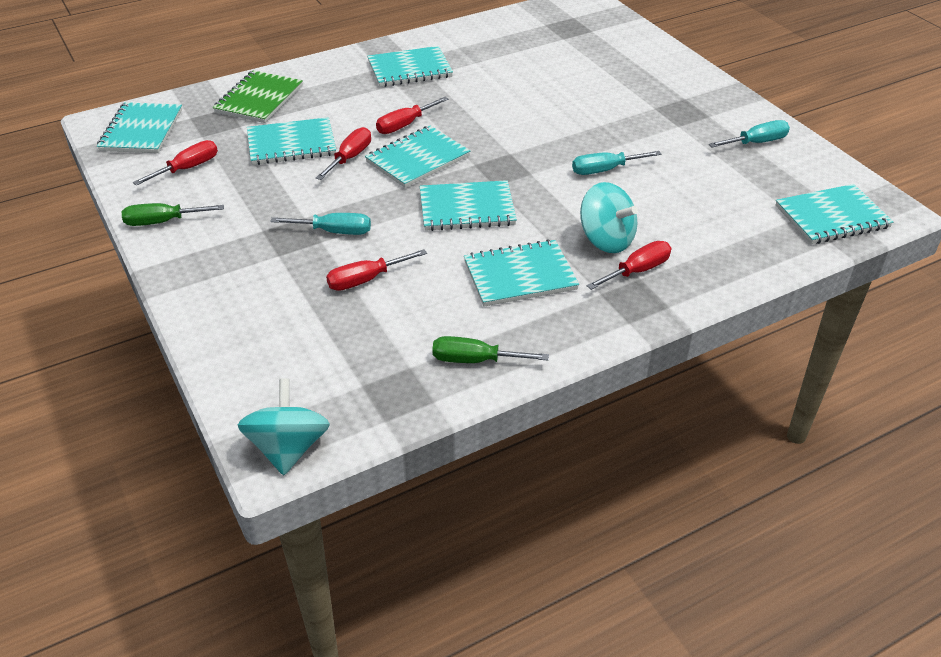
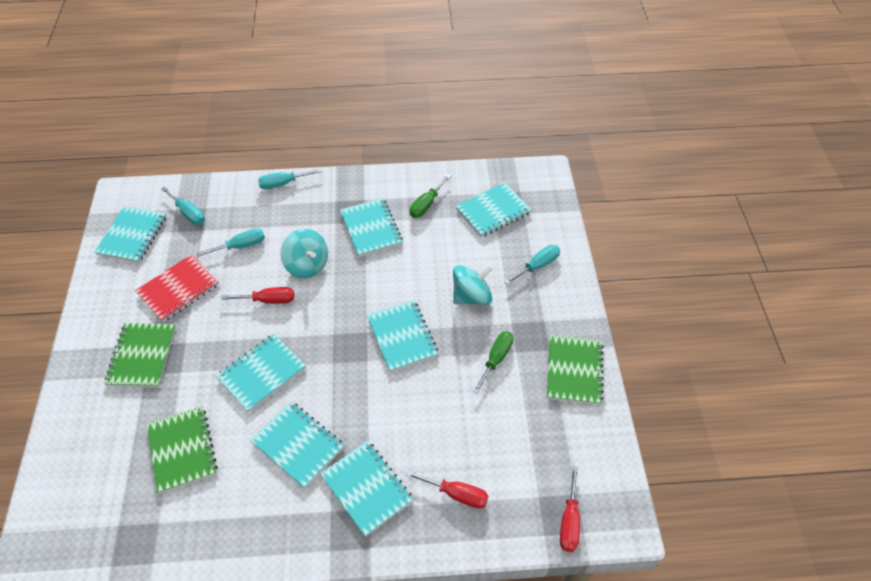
green notebook: [213,70,303,123] = 1 -> [104,323,176,387] [147,406,218,493] [547,335,604,405] = 3
red notebook: none = 0 -> [135,254,219,322] = 1
red screwdriver: [133,140,218,186] [316,127,371,180] [326,249,427,291] [376,97,448,134] [586,241,671,290] = 5 -> [221,287,294,304] [406,471,488,508] [560,466,580,552] = 3
turquoise screwdriver: [270,213,371,235] [572,151,661,175] [709,120,790,147] = 3 -> [161,186,205,225] [196,228,265,257] [258,169,322,189] [504,245,560,285] = 4

